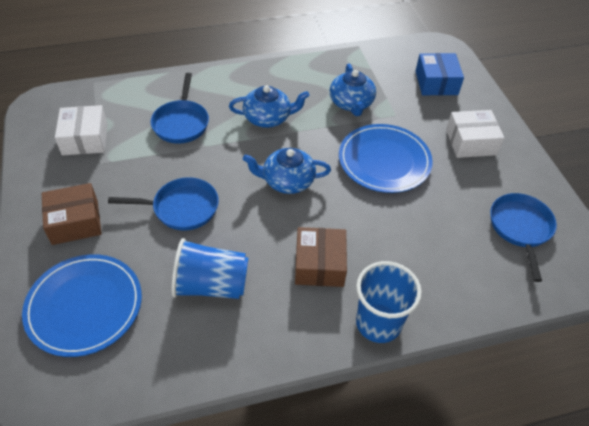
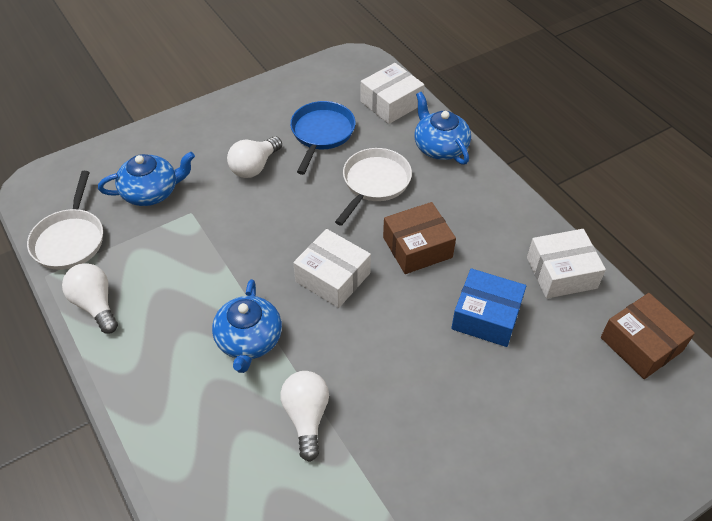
blue cup: [172,238,248,299] [356,261,422,343] = 2 -> none = 0
blue pan: [108,177,219,231] [151,73,209,143] [490,193,557,282] = 3 -> [290,101,356,175] = 1
blue plate: [22,254,142,357] [339,124,433,193] = 2 -> none = 0
white box: [55,105,108,155] [446,110,504,158] = 2 -> [293,229,371,308] [361,63,424,124] [527,229,606,299] = 3
white light bulb: none = 0 -> [62,263,118,334] [227,136,282,178] [280,371,329,462] = 3
white pan: none = 0 -> [27,171,103,270] [335,148,412,226] = 2

